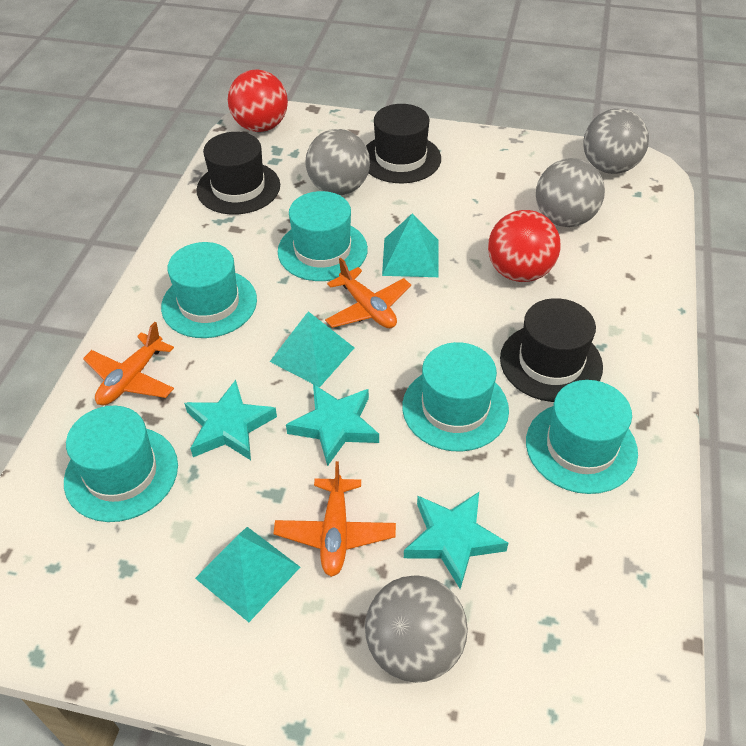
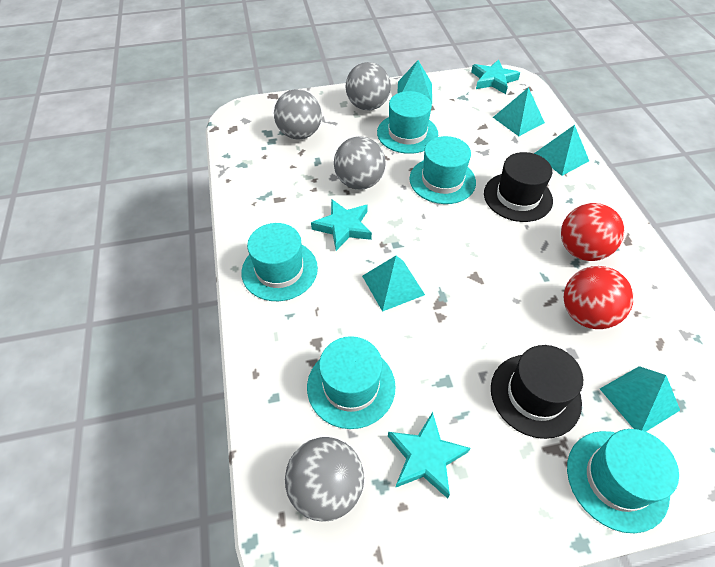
black hat: [196,132,280,214] [366,104,441,183] [500,298,603,402] = 3 -> [484,152,553,222] [491,345,583,439] = 2
orange plane: [83,322,174,405] [273,461,396,577] [325,258,411,328] = 3 -> none = 0
turquoise pyramid: [195,527,300,622] [270,311,354,387] [382,214,439,277] = 3 -> [362,256,425,312] [397,60,432,103] [493,87,545,136] [534,125,589,176] [600,366,680,432] = 5

